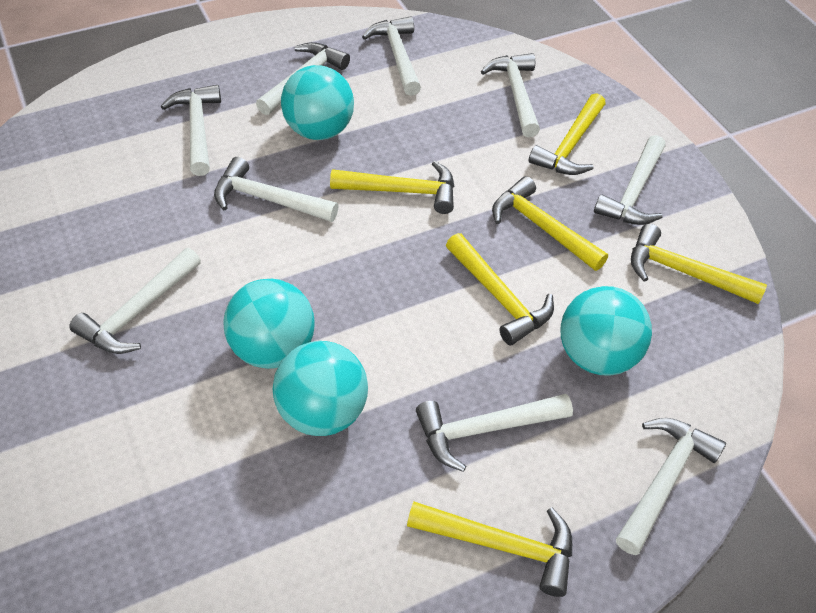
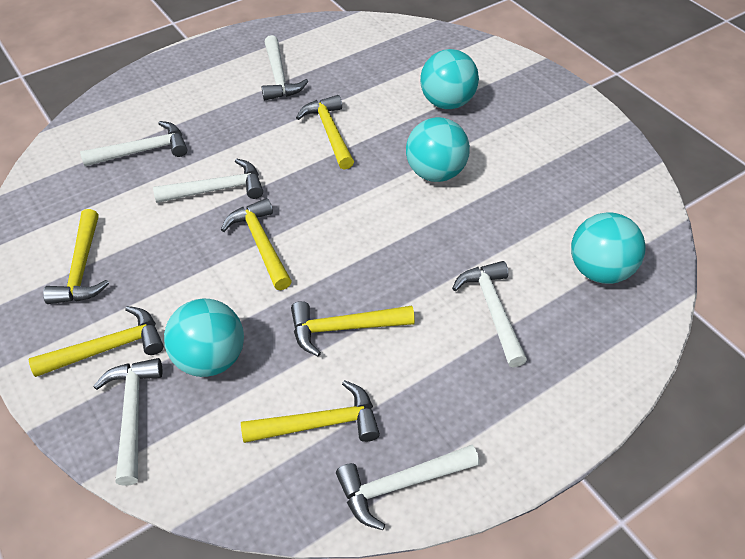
white hammer: [69,248,201,354] [161,85,221,176] [214,157,339,222] [256,42,350,115] [362,16,421,96] [416,394,573,472] [481,53,540,137] [594,135,666,225] [616,418,726,555] = 9 -> [80,121,188,166] [93,358,163,486] [153,158,263,203] [262,35,308,100] [336,445,480,530] [452,261,527,368] = 6

